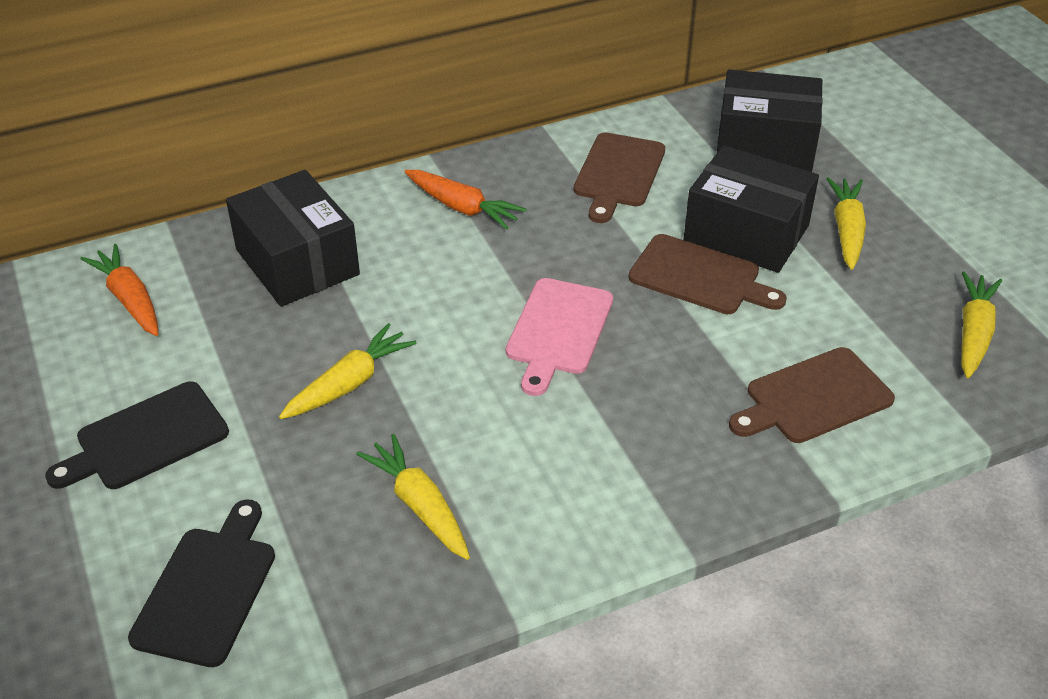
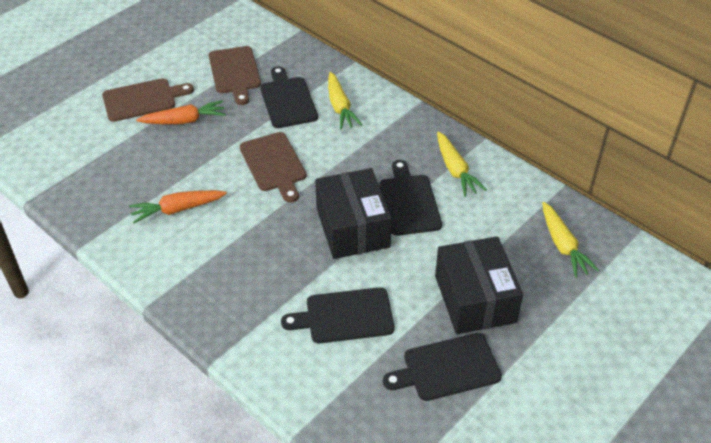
black box: [226,170,360,307] [683,145,819,273] [717,69,823,172] = 3 -> [315,168,392,259] [435,236,523,334] = 2
black cutting board: [45,382,229,489] [128,500,275,667] = 2 -> [260,66,318,128] [281,287,394,343] [379,160,442,236] [383,333,502,401] = 4
pink cutting board: [506,278,613,396] = 1 -> none = 0
yellow carrot: [279,323,416,419] [356,434,470,560] [826,177,866,270] [961,271,1002,378] = 4 -> [328,72,362,130] [437,131,487,197] [542,202,599,278] = 3

